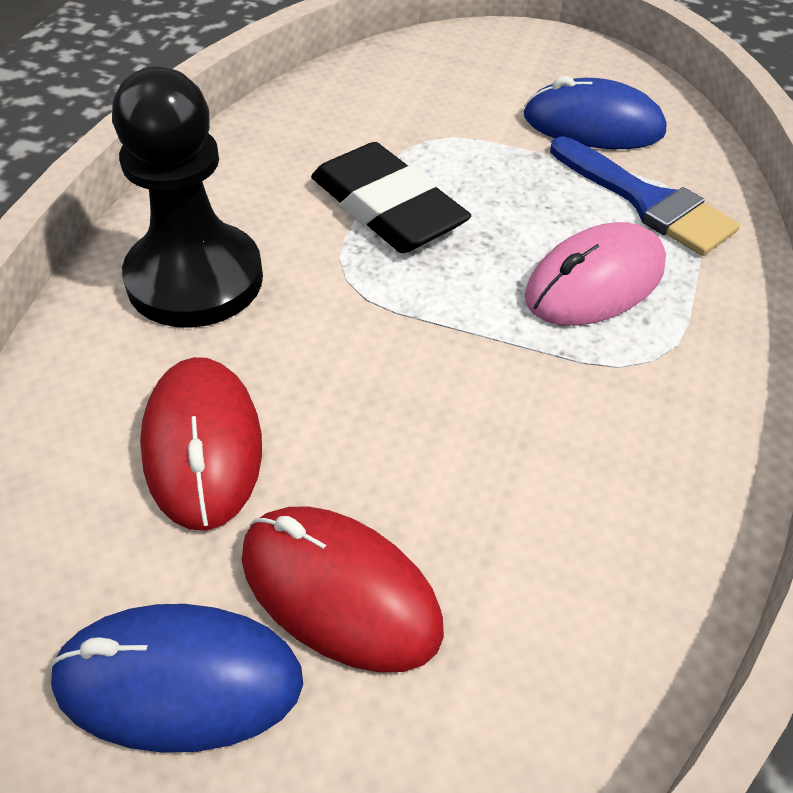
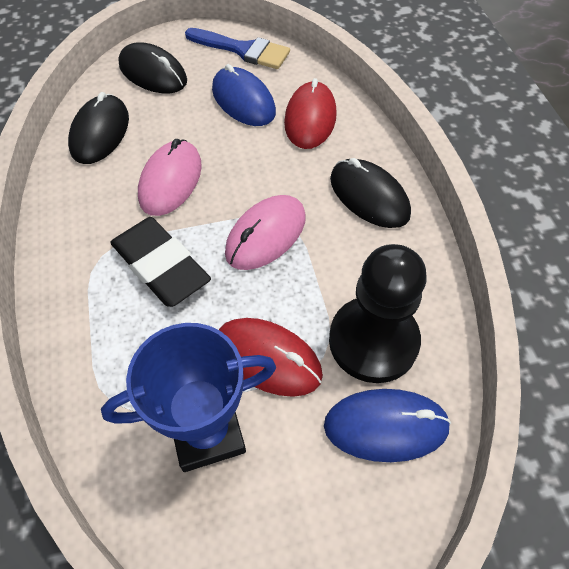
black mouse: none = 0 -> [68,92,129,164] [118,42,187,93] [330,158,411,228] = 3
blue trophy: none = 0 -> [101,323,276,472] = 1
pink mouse: [525,222,666,326] = 1 -> [138,139,202,216] [225,195,306,270] = 2

